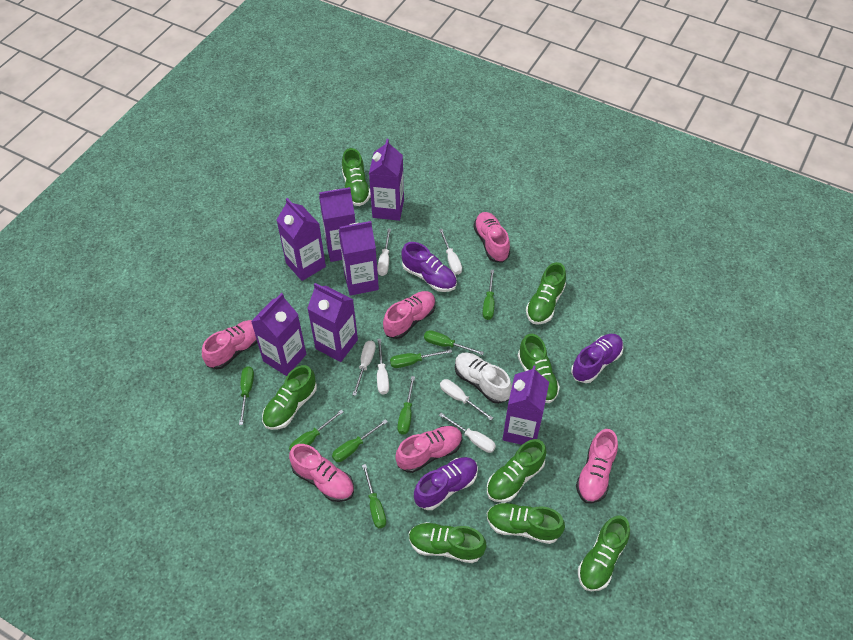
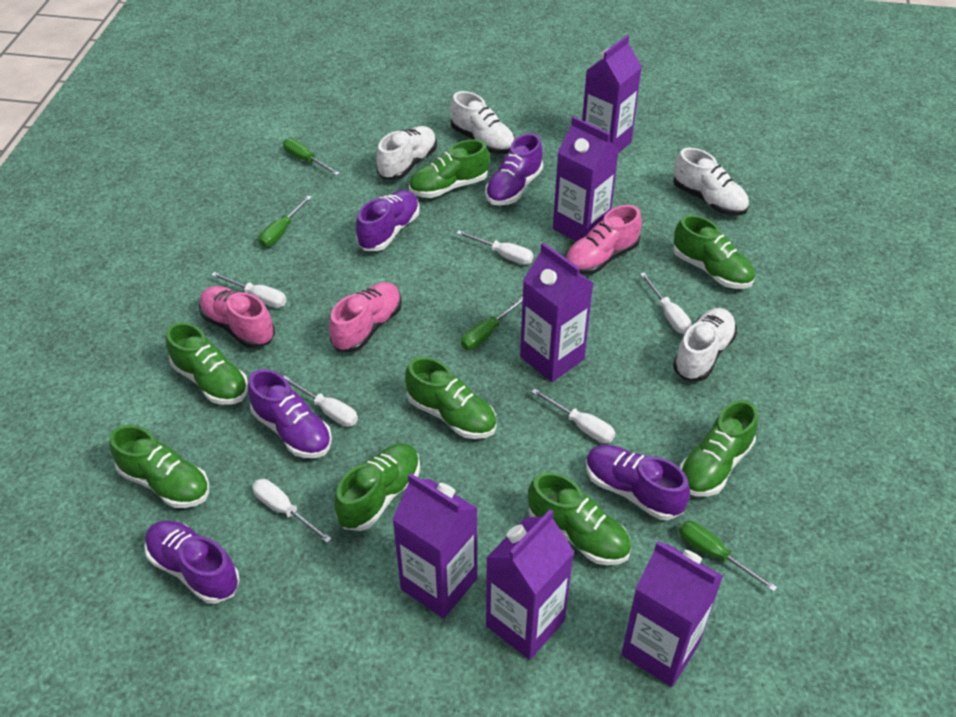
green screwdriver: [239,366,254,425] [289,410,343,451] [332,419,388,462] [362,464,386,528] [390,349,452,368] [397,376,415,435] [424,330,484,355] [483,270,494,320] = 8 -> [259,195,312,247] [283,138,340,175] [461,297,523,350] [679,521,777,592] = 4
pink shoe: [202,320,258,369] [289,444,354,502] [383,291,436,339] [395,426,462,473] [473,212,510,263] [576,429,618,503] = 6 -> [199,286,275,348] [329,282,402,352] [565,205,642,275] = 3
purple carton: [251,293,306,376] [277,198,326,281] [307,283,358,362] [319,187,355,262] [339,221,379,296] [369,139,404,221] [502,365,549,445] = 7 -> [392,473,478,618] [486,509,574,660] [520,242,594,382] [553,116,619,242] [582,35,642,153] [621,541,723,687] = 6
purple shoe: [402,242,457,292] [414,457,478,510] [571,334,624,383] = 3 -> [144,520,240,604] [248,369,332,458] [356,190,420,251] [485,133,543,205] [586,445,690,520] = 5
white shoe: [455,352,512,404] = 1 -> [376,126,437,180] [450,91,515,154] [673,148,749,216] [673,308,737,381] = 4

